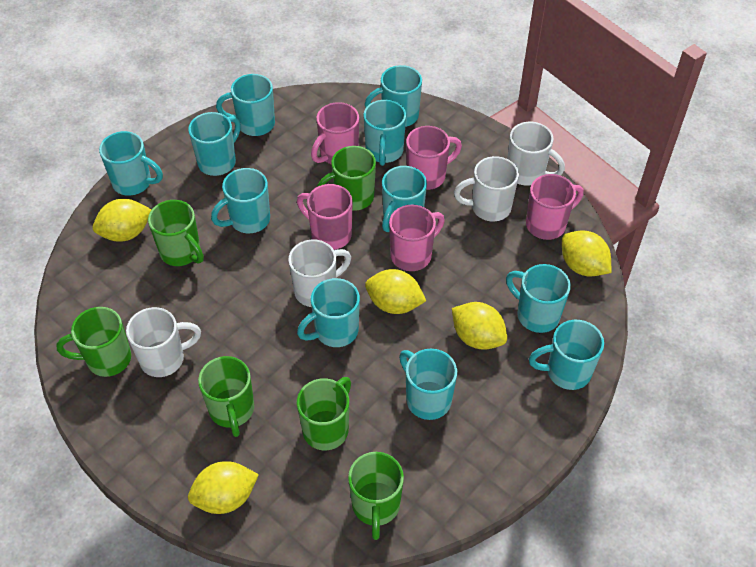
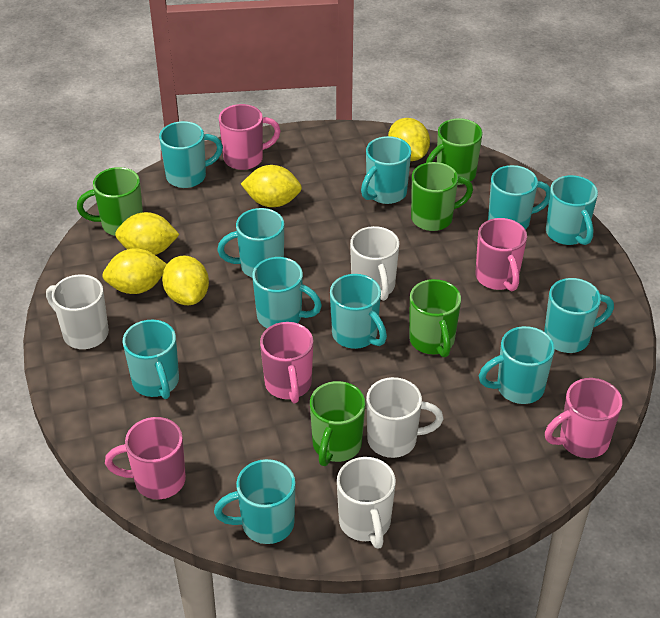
green mug: [56,307,131,377] [148,200,204,266] [198,356,254,437] [297,377,351,450] [317,146,376,211] [348,452,404,540] = 6 -> [77,167,143,236] [310,381,365,466] [409,279,461,357] [411,162,473,231] [426,118,483,185] = 5

